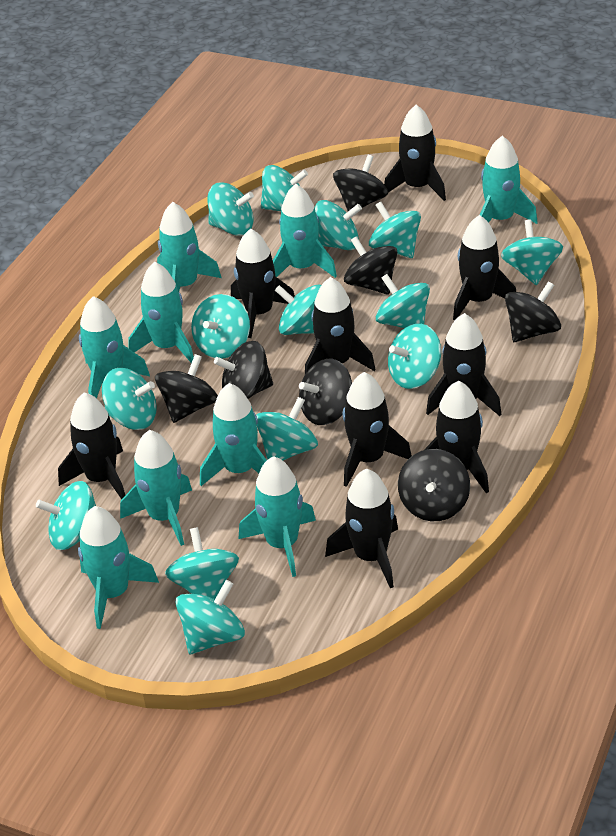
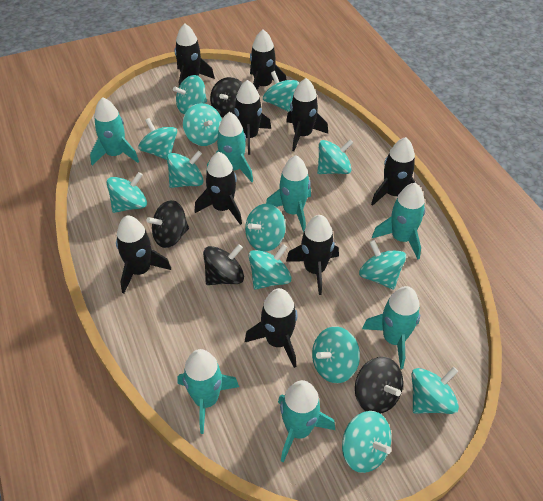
black spinning top: [155,354,218,423] [214,341,273,399] [299,359,352,425] [333,155,388,211] [344,236,397,295] [398,449,470,521] [505,281,561,342] = 7 -> [146,200,189,248] [203,244,244,285] [210,77,243,117] [355,357,403,414] = 4
turquoise rocket: [78,506,159,629] [79,296,150,398] [120,430,192,546] [128,262,194,363] [157,202,222,292] [200,383,267,486] [239,456,316,577] [273,184,337,278] [480,136,538,224] = 9 -> [90,97,139,165] [178,349,239,434] [206,112,253,182] [266,155,311,232] [278,380,335,462] [362,286,420,369] [372,183,425,259] = 7
turquoise spinning top: [36,481,96,550] [102,368,157,430] [165,527,239,599] [175,580,245,654] [191,294,250,359] [207,182,254,236] [256,397,318,460] [261,165,308,211] [275,284,321,335] [315,200,362,250] [369,202,421,258] [376,274,430,328] [388,324,441,389] [501,220,563,285] = 14 -> [107,172,147,213] [138,118,177,160] [167,151,204,188] [173,75,207,115] [183,103,222,146] [245,204,286,252] [249,244,291,289] [263,71,299,112] [312,326,360,383] [317,139,353,174] [342,411,392,473] [359,240,406,290] [412,367,459,414] = 13

